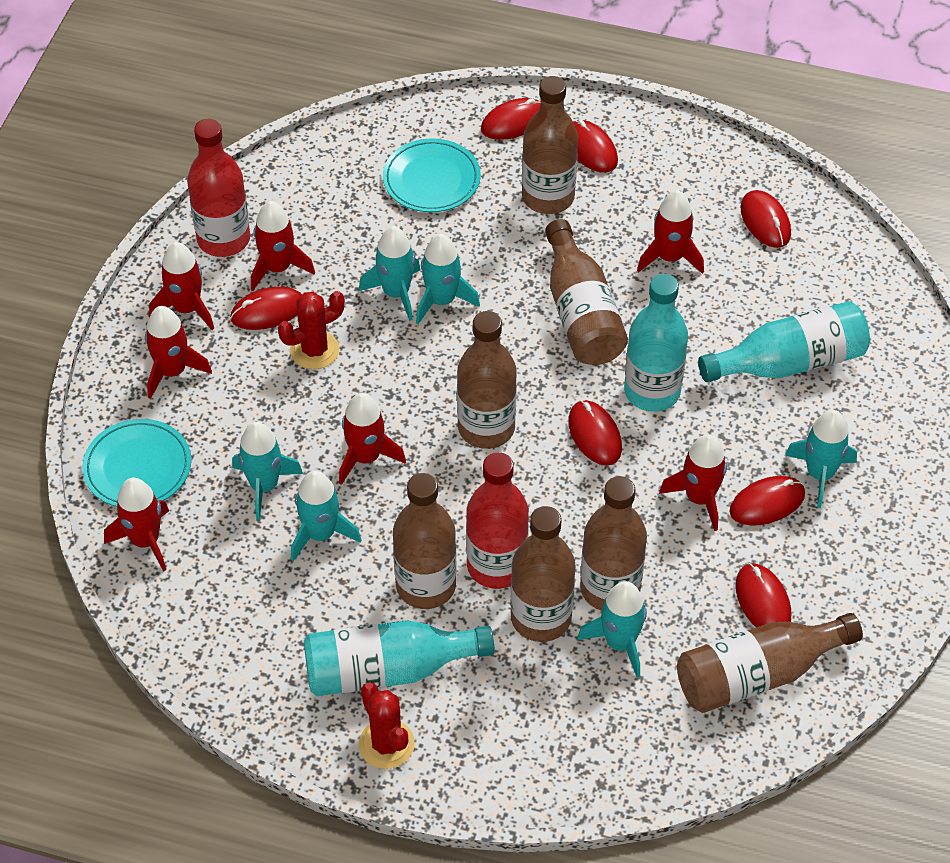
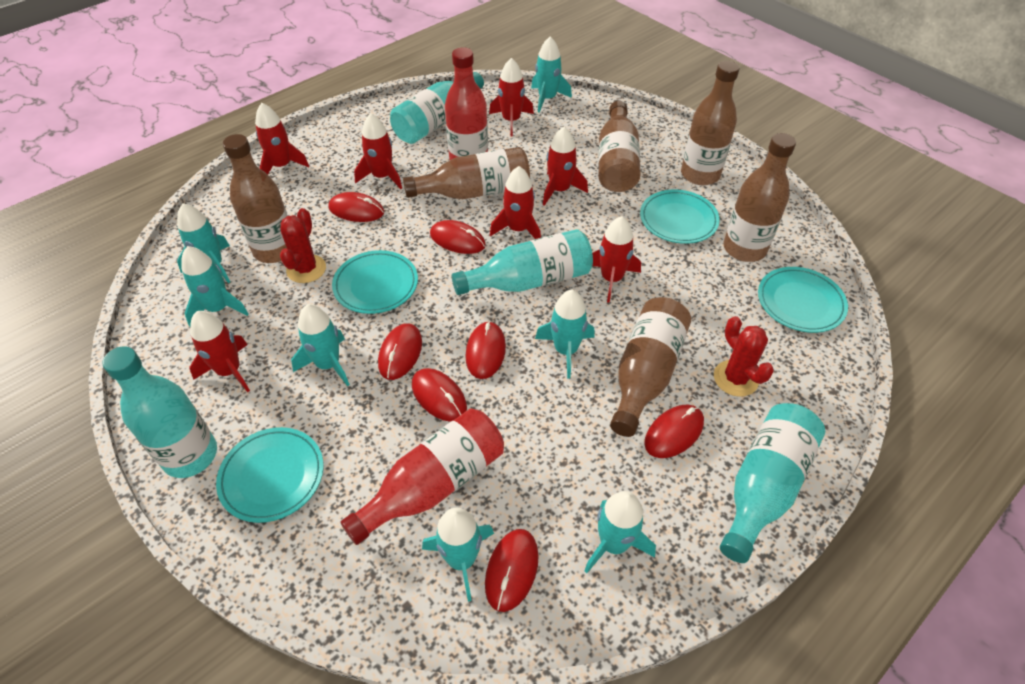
brown bottle: [393,473,456,609] [457,311,517,449] [510,506,575,642] [522,76,578,214] [545,219,628,365] [580,476,647,611] [677,613,863,713] = 7 -> [223,134,288,263] [403,147,530,199] [598,101,640,192] [610,297,691,437] [681,61,740,185] [723,133,796,262] = 6
turquoise bottle: [304,620,494,696] [624,274,688,412] [698,301,870,382] = 3 -> [102,346,217,478] [390,72,484,144] [452,229,593,295] [720,403,825,563] = 4
turquoise plate: [82,419,191,507] [383,138,481,212] = 2 -> [216,427,324,523] [332,250,418,314] [640,190,720,244] [758,267,848,333] = 4
turquoise rocket: [232,422,303,520] [291,471,361,561] [358,226,420,321] [416,234,480,324] [577,581,647,678] [785,410,857,508] = 6 -> [177,203,230,283] [181,246,249,327] [291,304,350,386] [422,508,494,602] [531,37,572,113] [535,290,595,379] [584,491,656,573] = 7

